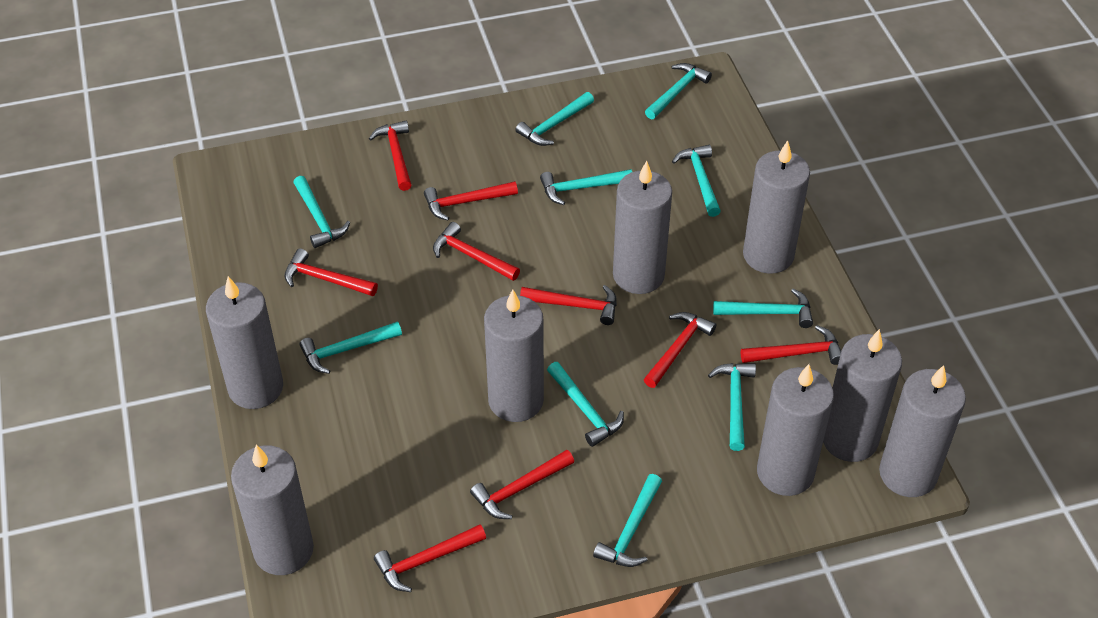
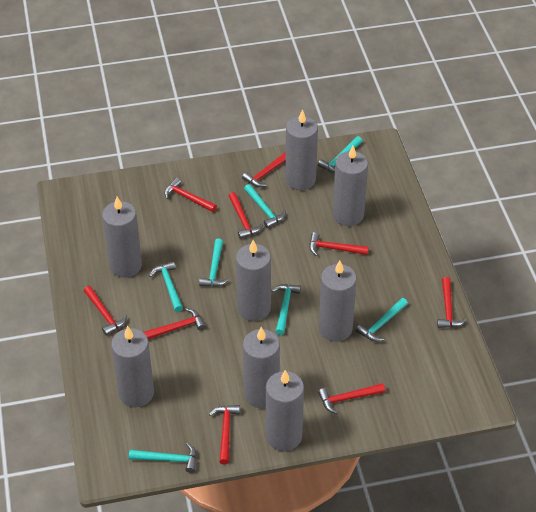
turquoise hammer: [293,176,350,248] [299,322,402,374] [515,92,594,146] [540,169,632,205] [547,362,624,447] [593,474,662,567] [645,63,712,120] [672,145,721,217] [708,363,756,451] [713,289,813,328] = 10 -> [129,443,197,473] [149,261,183,312] [199,238,228,287] [244,184,286,228] [271,284,301,335] [318,136,362,173] [356,298,408,342] = 7

